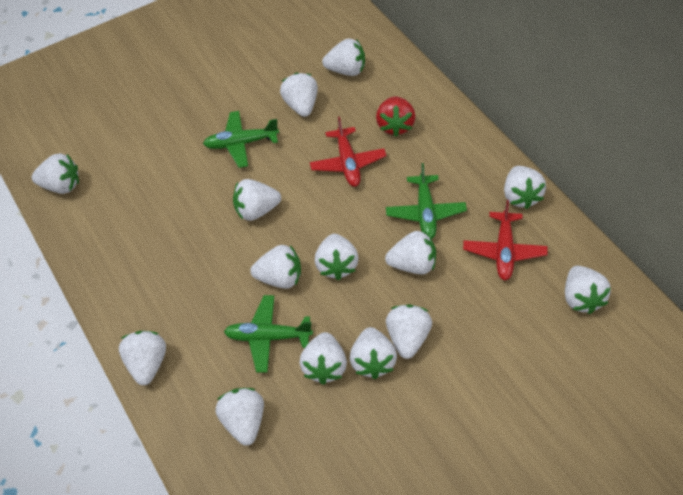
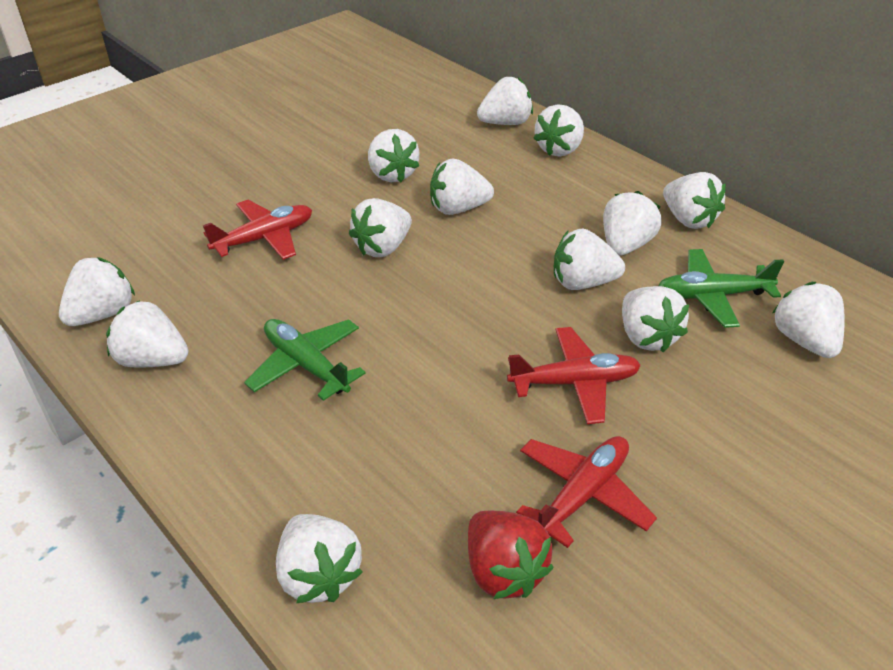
green plane: [203,111,279,168] [224,295,313,373] [386,163,467,239] = 3 -> [244,319,366,401] [658,249,784,328] = 2
red plane: [310,116,386,187] [463,200,548,280] = 2 -> [203,200,312,260] [507,327,641,424] [516,436,657,548] = 3
white strawberry: [32,153,79,194] [119,331,166,385] [215,388,264,446] [233,179,281,221] [250,245,301,289] [280,72,318,117] [299,332,347,385] [315,234,358,280] [322,38,365,76] [350,327,397,379] [385,231,436,274] [386,304,432,359] [504,166,546,209] [565,266,611,314] = 14 -> [59,257,135,326] [106,300,189,367] [276,514,363,603] [349,198,412,257] [368,129,419,182] [430,158,494,215] [477,77,533,125] [533,104,584,157] [554,228,625,290] [603,191,662,256] [622,286,689,352] [663,172,726,229] [773,282,845,358] = 13

